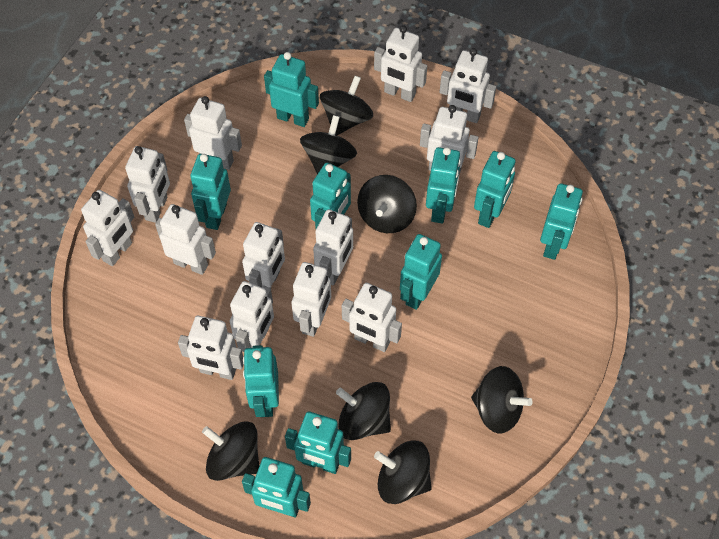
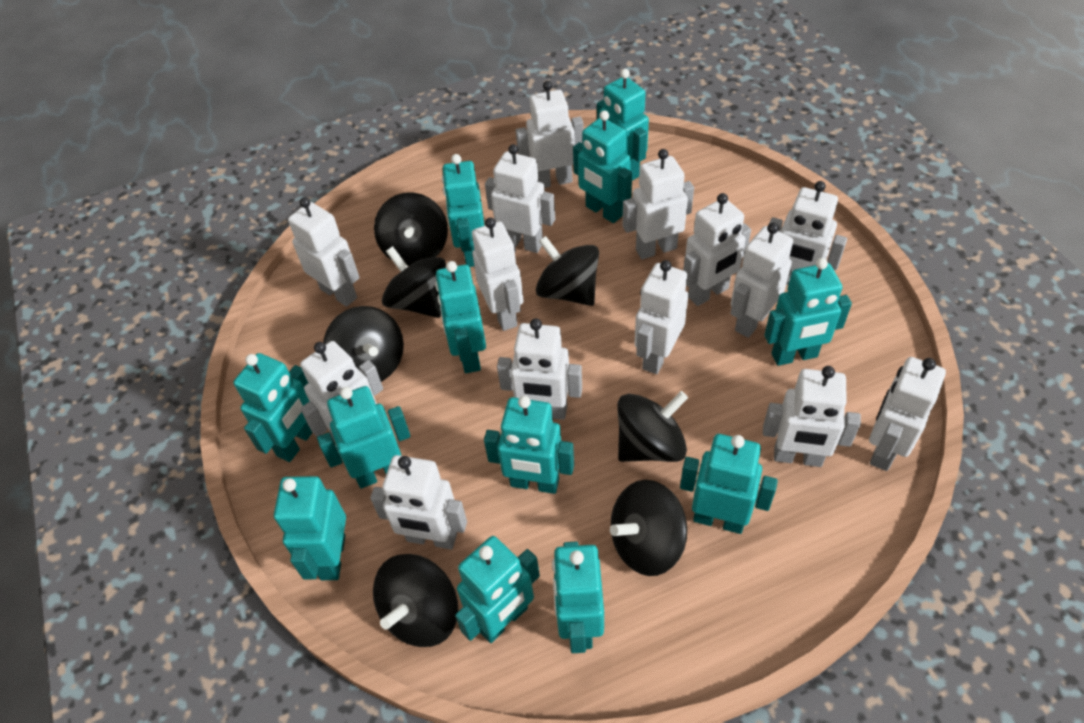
turquoise robot: [190,154,231,230] [242,457,311,518] [243,345,279,417] [264,52,319,127] [285,411,351,474] [310,163,351,229] [400,234,442,310] [426,147,461,224] [474,151,516,228] [540,183,583,260] = 10 -> [233,353,313,462] [274,476,346,580] [317,386,411,488] [435,261,486,373] [442,154,485,267] [455,536,540,643] [484,396,574,494] [552,542,604,653] [573,110,632,223] [597,69,649,181] [680,434,778,534] [764,258,852,366] = 12
white robot: [81,190,134,266] [125,146,170,223] [155,204,216,275] [178,316,244,380] [184,96,242,170] [230,281,274,352] [242,222,285,288] [291,262,331,337] [313,209,353,285] [342,283,402,352] [374,25,427,102] [420,105,479,175] [439,48,496,123] = 13 -> [288,197,360,307] [300,341,383,441] [370,455,467,549] [472,218,524,331] [485,144,555,253] [497,318,582,420] [516,81,584,188] [622,149,694,259] [634,260,688,374] [683,193,751,306] [731,223,793,338] [763,366,861,467] [769,181,847,285] [869,357,946,471] = 14

